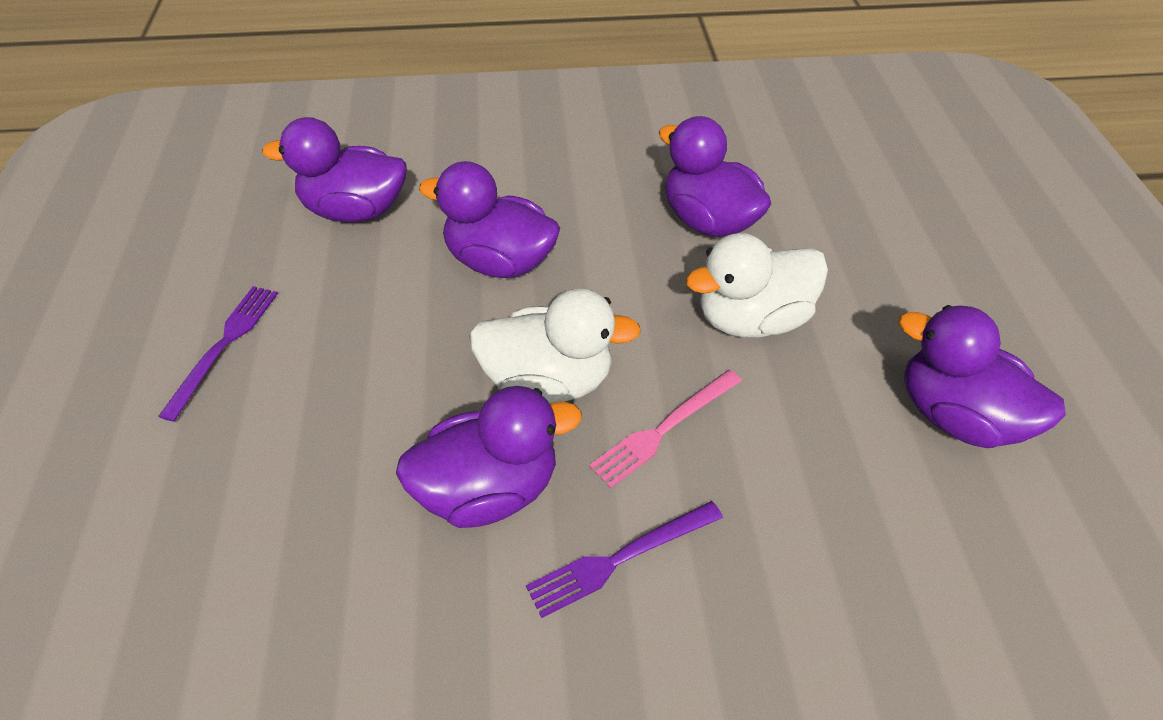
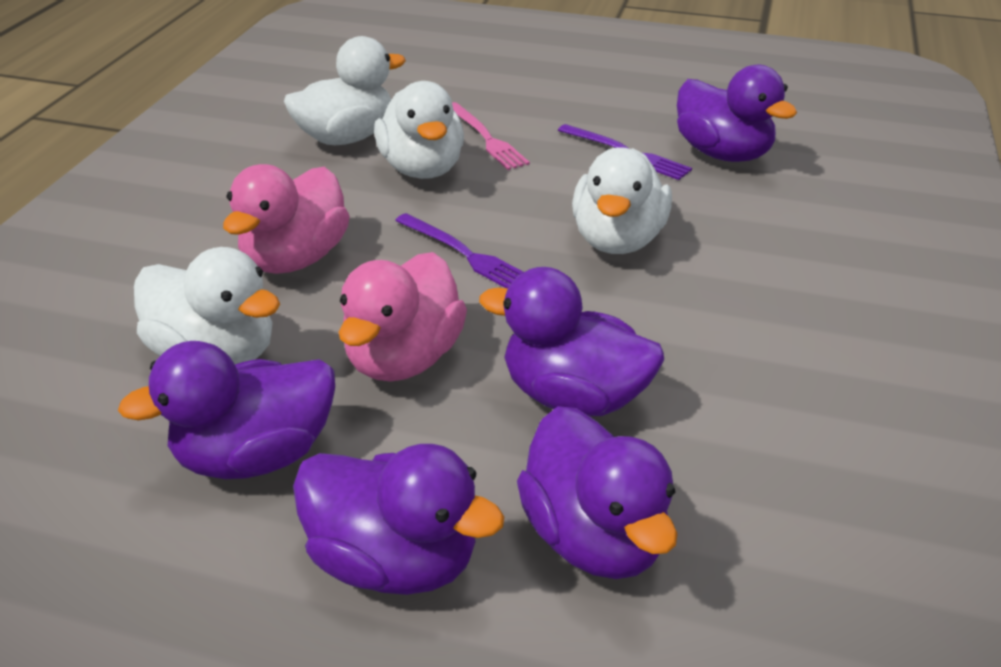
pink duck: none = 0 -> [223,164,350,274] [338,252,467,382] = 2
white duck: [469,288,641,403] [686,233,828,338] = 2 -> [134,247,280,364] [284,36,406,145] [374,81,464,179] [572,147,672,254] = 4

